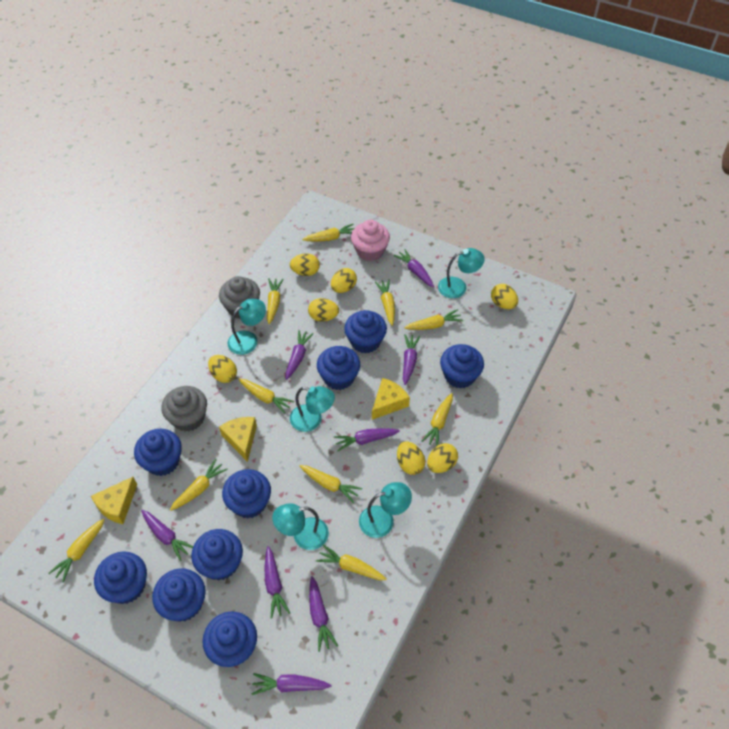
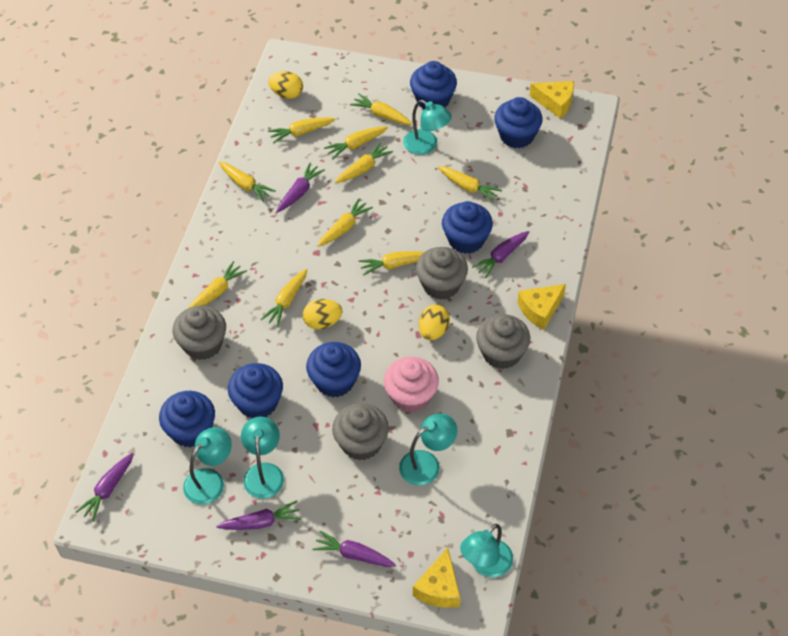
blue cupcake: [94,551,147,604] [134,429,182,476] [152,568,206,622] [191,529,243,580] [203,611,257,667] [222,469,271,518] [317,346,360,390] [344,310,387,353] [440,344,484,389] = 9 -> [159,391,215,447] [228,363,283,418] [306,342,361,397] [410,61,457,109] [442,201,493,254] [494,97,542,148] = 6
grey cupcake: [161,386,207,431] [219,276,260,319] = 2 -> [173,305,226,360] [332,403,389,460] [416,247,468,300] [476,314,530,369] = 4
purple carrot: [141,510,193,561] [252,673,332,695] [265,546,290,618] [286,330,314,380] [309,576,338,652] [334,428,400,451] [394,249,434,287] [403,334,420,385] = 8 -> [76,453,134,522] [216,500,301,530] [276,163,325,212] [312,531,396,567] [472,231,529,278] = 5
yellow egg: [208,355,237,383] [290,254,320,276] [308,298,339,322] [331,268,357,293] [397,441,425,475] [427,443,458,473] [491,284,518,309] = 7 -> [268,71,303,99] [303,299,342,329] [419,305,450,340] = 3

